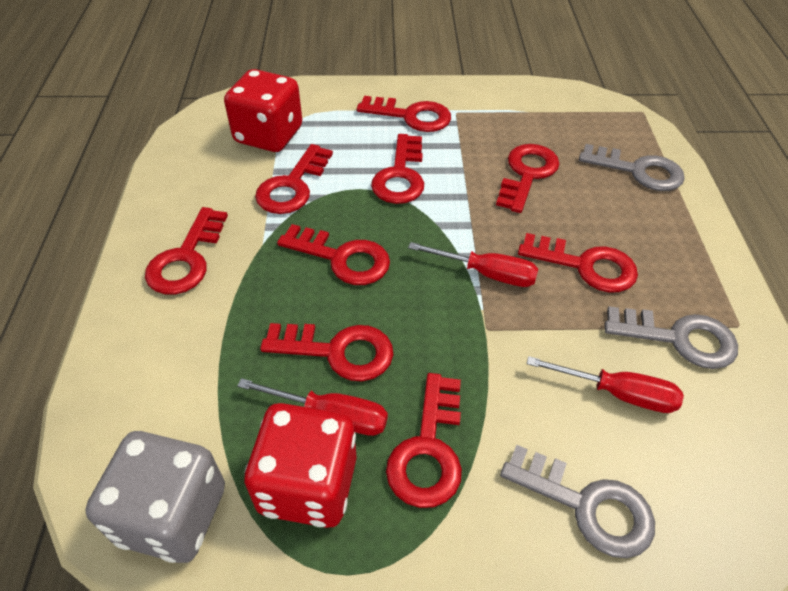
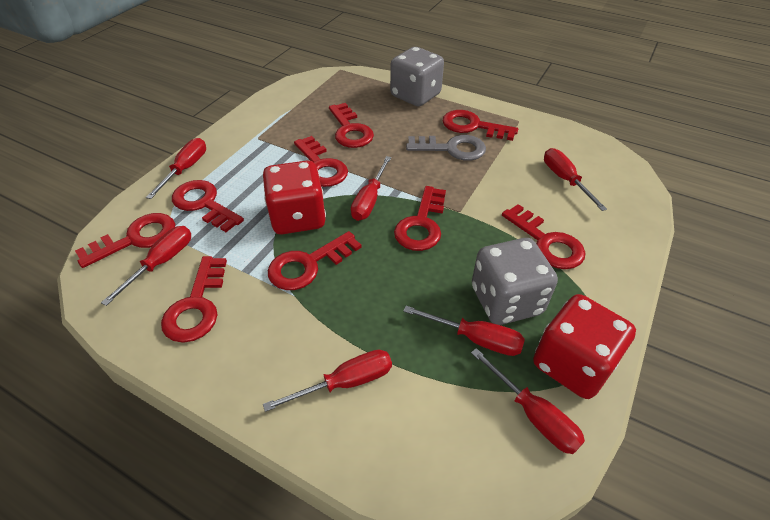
grey dice: [85,431,225,563] = 1 -> [390,47,444,106] [472,238,558,325] = 2
grey key: [500,445,655,558] [579,144,685,191] [604,306,738,369] = 3 -> [406,135,486,161] = 1
red screwdriver: [237,378,388,436] [408,242,538,287] [527,356,684,413] = 3 -> [101,226,191,306] [146,138,206,199] [263,349,392,412] [351,156,391,221] [403,306,525,356] [471,348,585,454] [544,148,607,211] = 7

